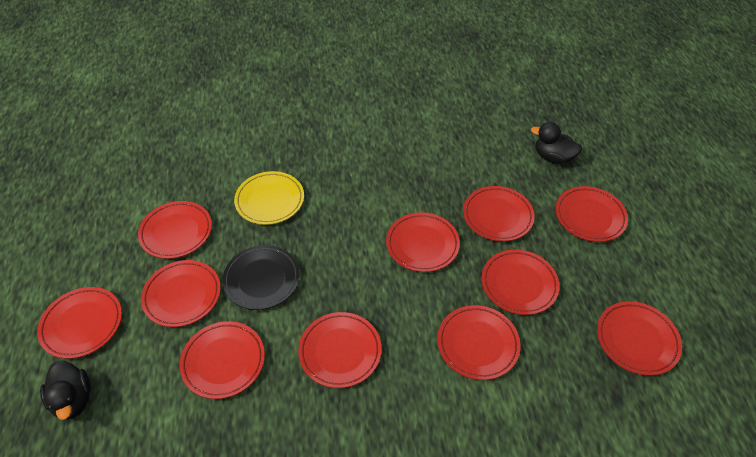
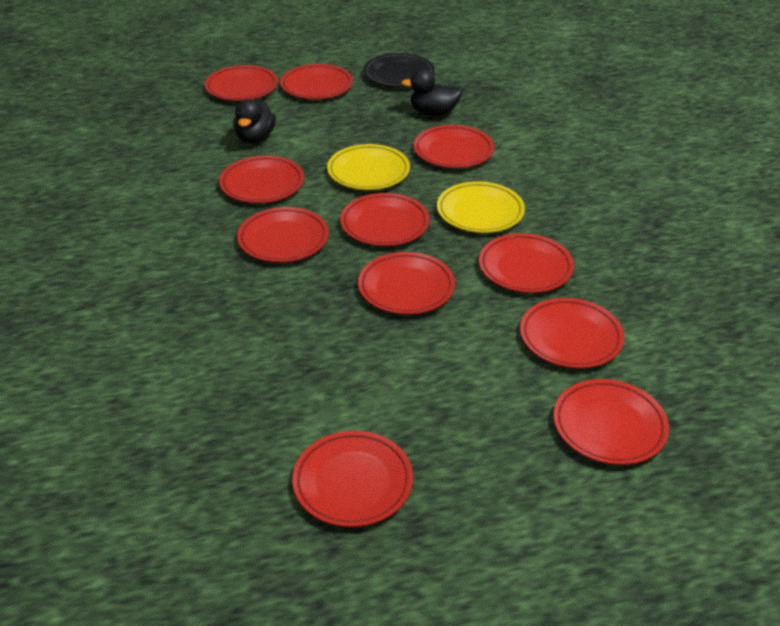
yellow plate: [234,171,304,225] = 1 -> [327,144,410,190] [437,181,525,233] = 2

